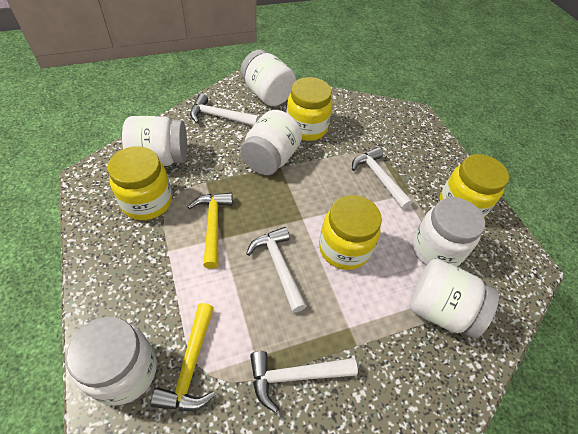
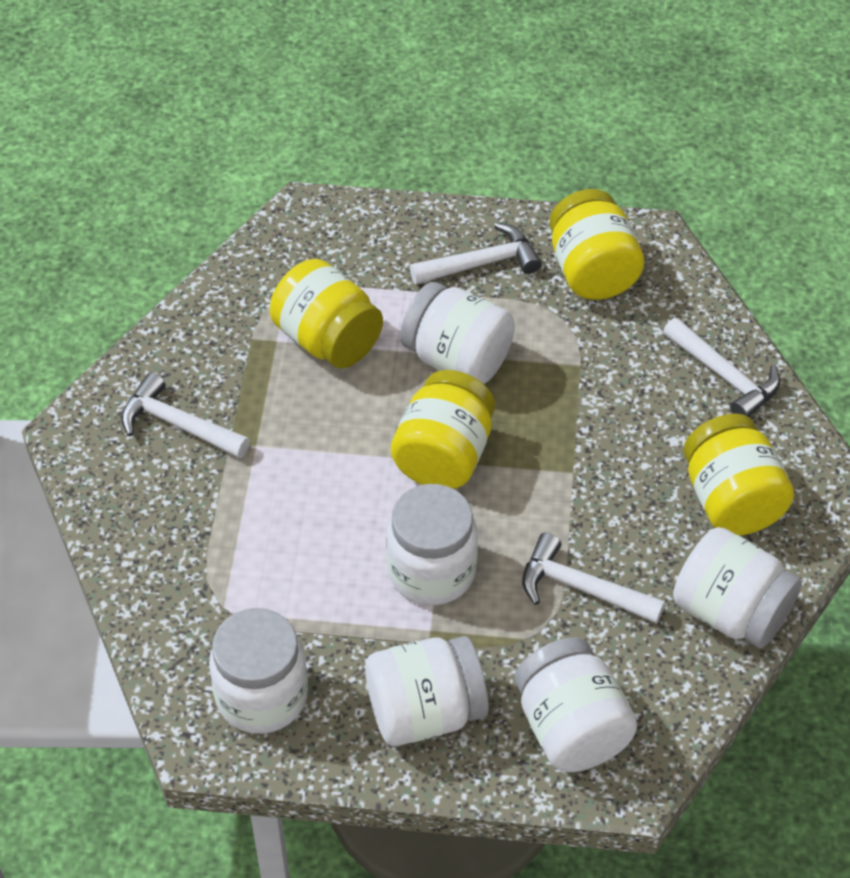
yellow hammer: [150,303,216,411] [187,193,233,269] = 2 -> none = 0

